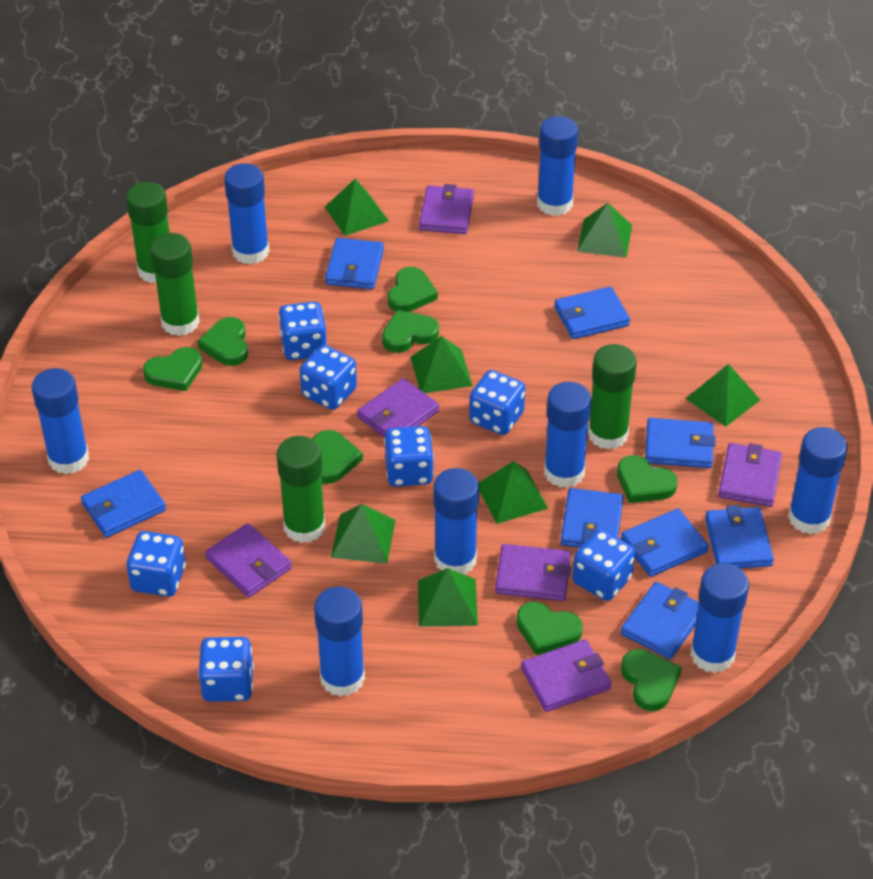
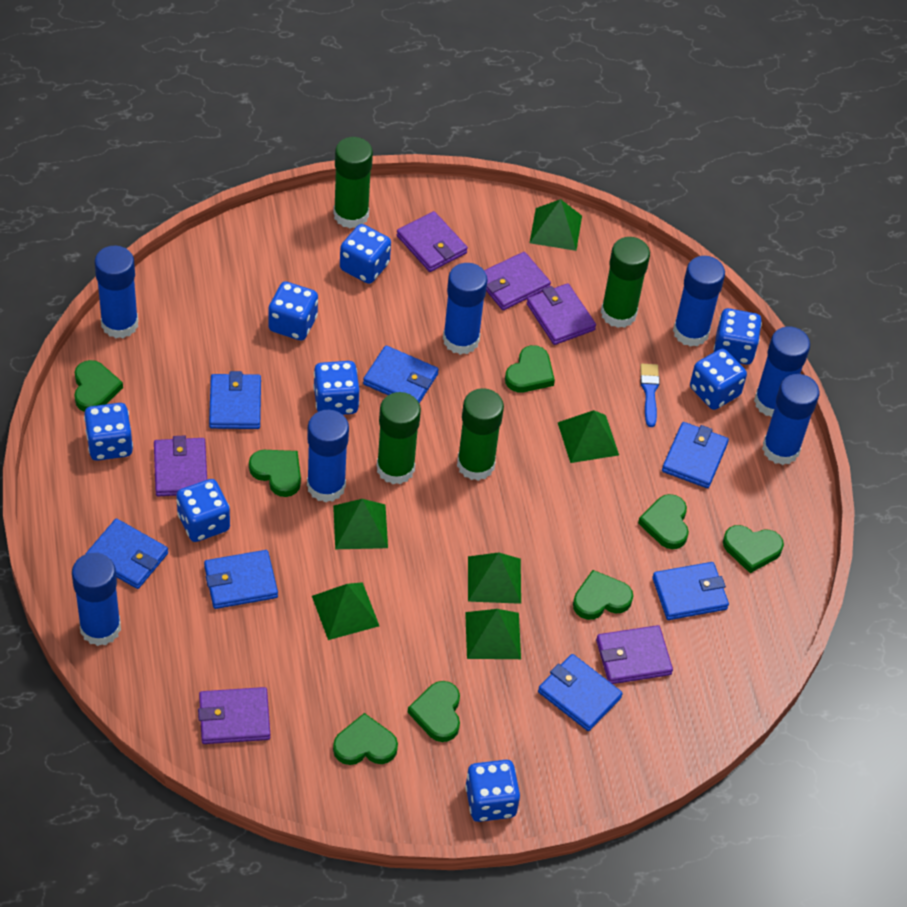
blue brush: none = 0 -> [640,364,660,427] = 1
blue dice: [126,531,186,597] [198,637,254,702] [279,302,327,360] [300,345,357,410] [384,426,434,487] [469,370,525,435] [572,529,635,601] = 7 -> [84,403,133,461] [176,479,230,542] [268,281,318,341] [313,361,359,415] [340,224,391,284] [465,760,520,822] [690,348,747,410] [713,308,762,365] = 8
blue glue stick: [32,368,89,474] [224,163,269,265] [314,586,365,697] [433,468,479,574] [537,116,578,216] [544,382,592,488] [690,563,749,673] [788,427,848,534] = 8 -> [72,553,121,646] [95,246,138,338] [307,410,349,503] [443,263,487,355] [673,256,725,347] [754,327,810,417] [762,374,820,465] = 7
blue wallet: [81,470,166,538] [325,238,384,289] [554,287,630,339] [560,488,623,548] [621,508,709,577] [621,582,699,659] [645,418,716,468] [705,505,774,568] = 8 -> [86,519,168,589] [204,550,278,609] [209,371,261,429] [363,346,439,403] [538,654,623,731] [652,562,729,620] [662,422,729,488] = 7
green pyramid: [325,179,389,236] [331,504,396,564] [411,336,473,393] [418,568,478,627] [479,461,549,524] [577,203,632,258] [685,364,760,427] = 7 -> [312,582,379,640] [333,499,388,549] [465,609,521,659] [468,552,521,604] [530,199,582,251] [558,410,619,463] = 6

